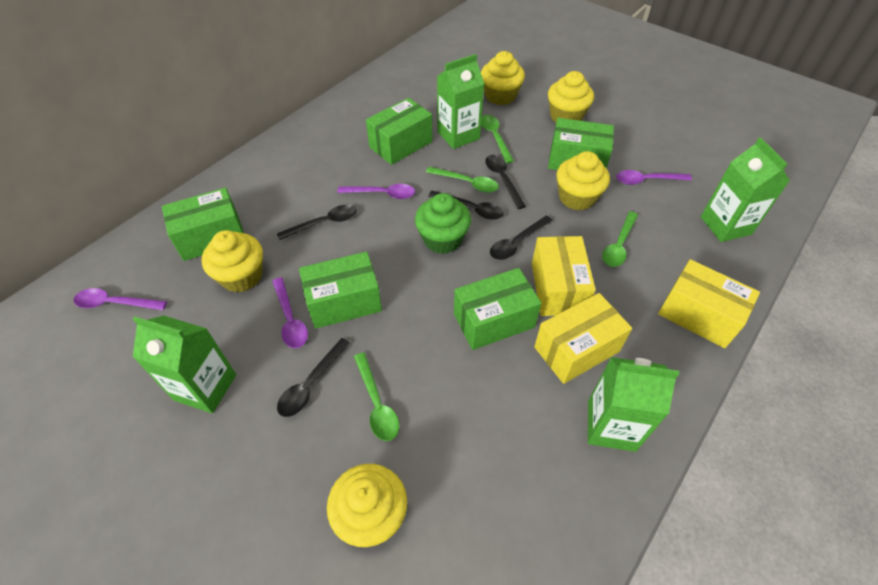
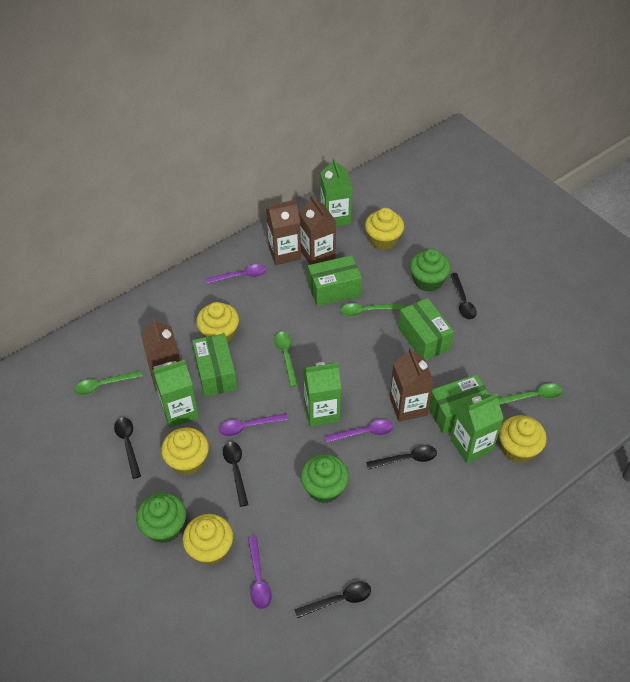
brown carton: none = 0 -> [141,317,180,392] [266,199,301,265] [299,195,336,265] [390,347,434,422] = 4
green box: [162,187,244,261] [299,252,382,329] [366,98,432,165] [454,268,541,350] [548,118,614,170] = 5 -> [192,333,237,397] [308,255,362,307] [398,298,454,361] [429,374,490,434] = 4
green cupcake: [415,193,471,254] = 1 -> [136,493,186,543] [300,454,349,503] [410,249,451,292] = 3
yellow box: [532,236,596,316] [534,293,632,384] [658,259,760,348] = 3 -> none = 0

